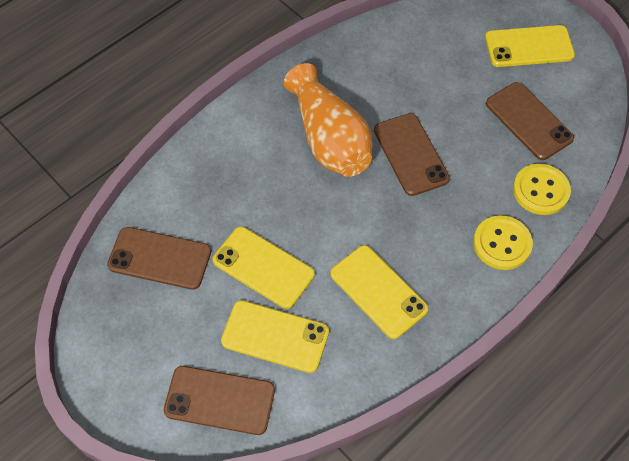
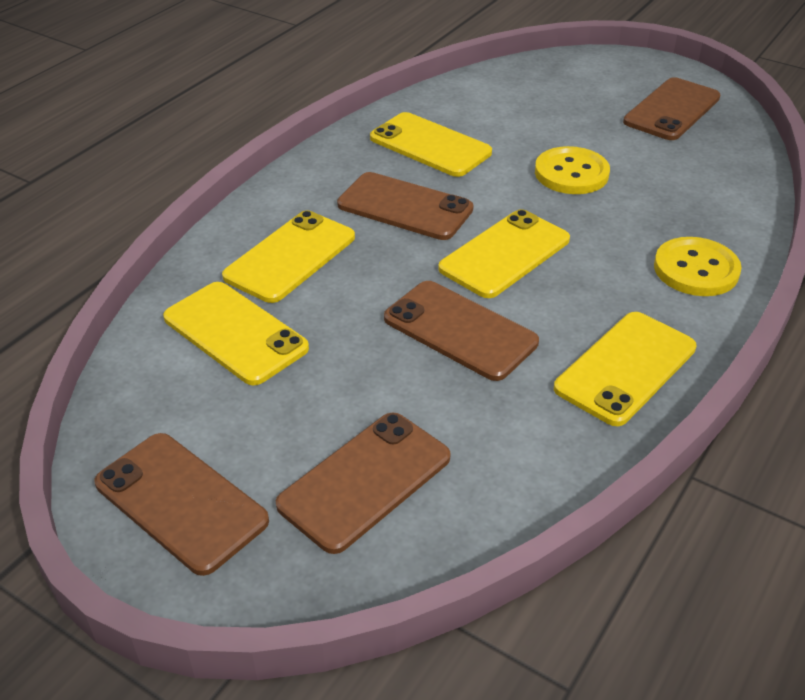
brown phone: [107,227,211,290] [164,366,275,435] [374,113,450,196] [486,82,574,160] = 4 -> [95,433,269,576] [276,412,451,554] [337,172,474,240] [384,281,539,381] [623,77,720,140] = 5
orange vase: [284,63,372,177] = 1 -> none = 0
yellow phone: [213,227,315,309] [221,300,329,373] [330,245,428,339] [485,25,575,67] = 4 -> [163,282,309,385] [222,210,355,303] [370,112,492,177] [438,209,570,298] [554,312,697,426] = 5

